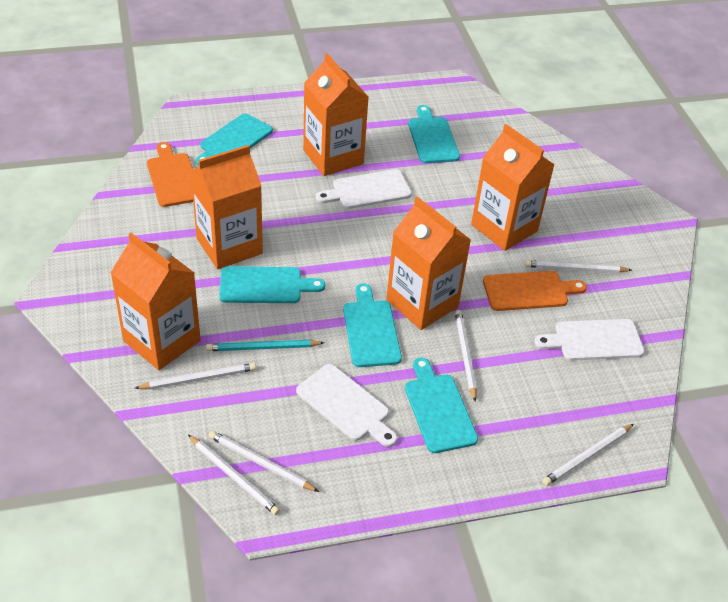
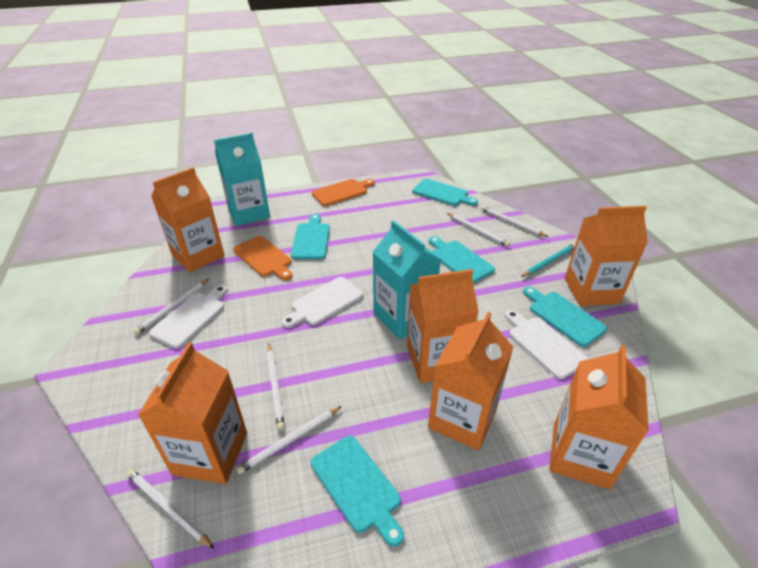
orange carton: [110,233,200,370] [190,145,263,269] [303,53,368,176] [386,196,471,330] [471,124,555,251] = 5 -> [138,342,247,484] [151,167,225,272] [407,269,479,383] [428,312,513,451] [549,345,649,489] [565,206,648,306] = 6
turquoise carton: none = 0 -> [214,133,270,226] [373,220,441,339] = 2

